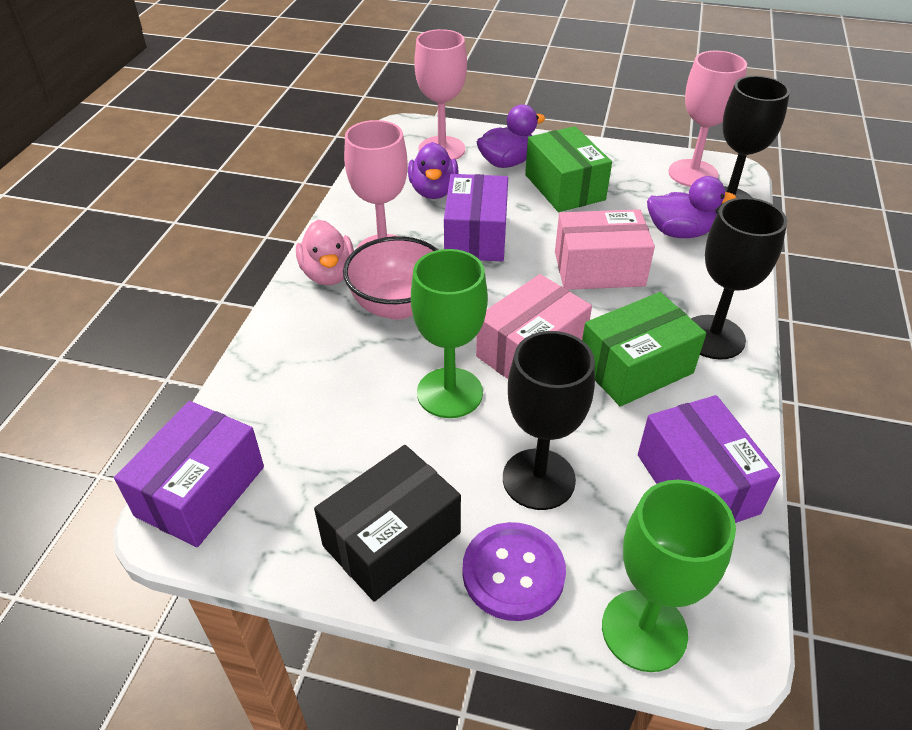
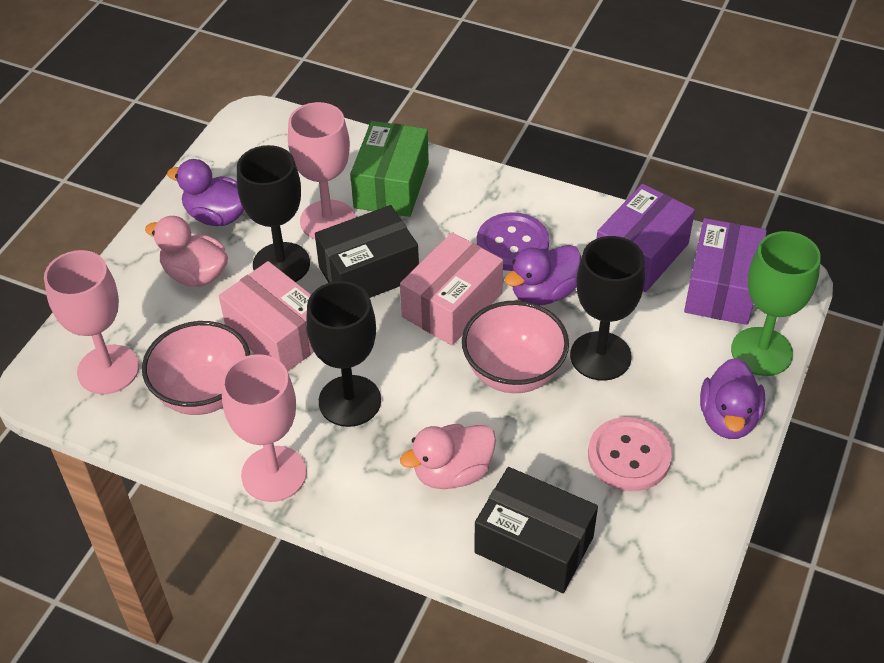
black box: [314,445,461,602] = 1 -> [315,205,419,298] [474,467,598,593] = 2
green box: [525,126,612,212] [582,292,706,407] = 2 -> [350,121,429,217] = 1
green goblet: [411,249,488,418] [602,480,736,672] = 2 -> [731,231,821,376] = 1
pink bowl: [343,236,438,320] = 1 -> [142,321,250,415] [462,301,569,393] = 2
pink button: none = 0 -> [588,417,672,491] = 1
pink duck: [296,220,354,285] = 1 -> [145,216,228,286] [400,424,496,489] = 2
purple box: [114,401,264,547] [444,174,508,261] [638,395,780,523] = 3 -> [597,184,695,292] [684,218,767,325] = 2

